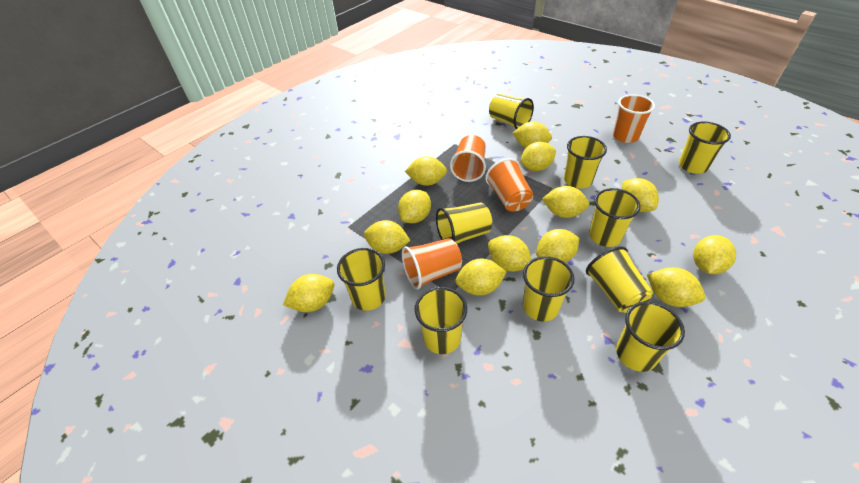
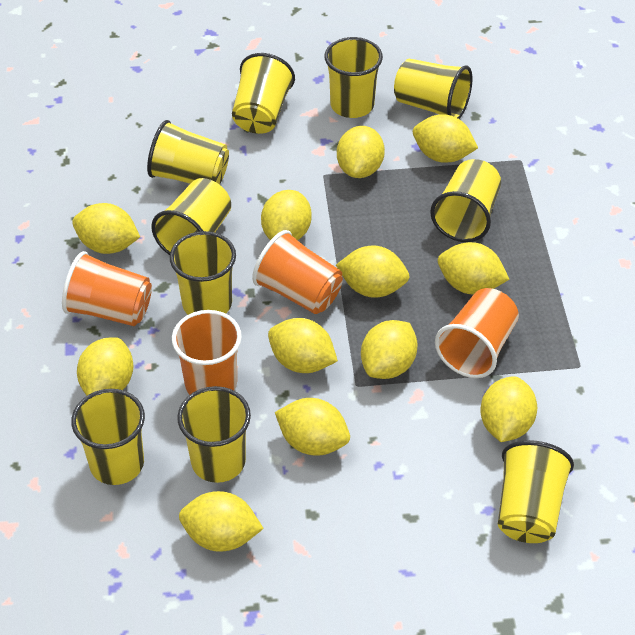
yellow lemon: [283,274,335,312] [364,220,410,254] [398,190,431,223] [405,156,447,186] [455,259,507,296] [488,235,532,272] [512,122,552,148] [521,142,556,171] [536,229,579,263] [542,186,589,218] [621,178,659,212] [647,267,705,307] [693,235,736,274] = 13 -> [72,203,140,254] [77,337,133,396] [179,491,264,552] [261,190,312,240] [268,318,338,373] [275,398,350,456] [336,245,410,298] [337,126,385,178] [361,320,418,379] [413,114,478,163] [438,242,509,295] [480,376,537,442] = 12

